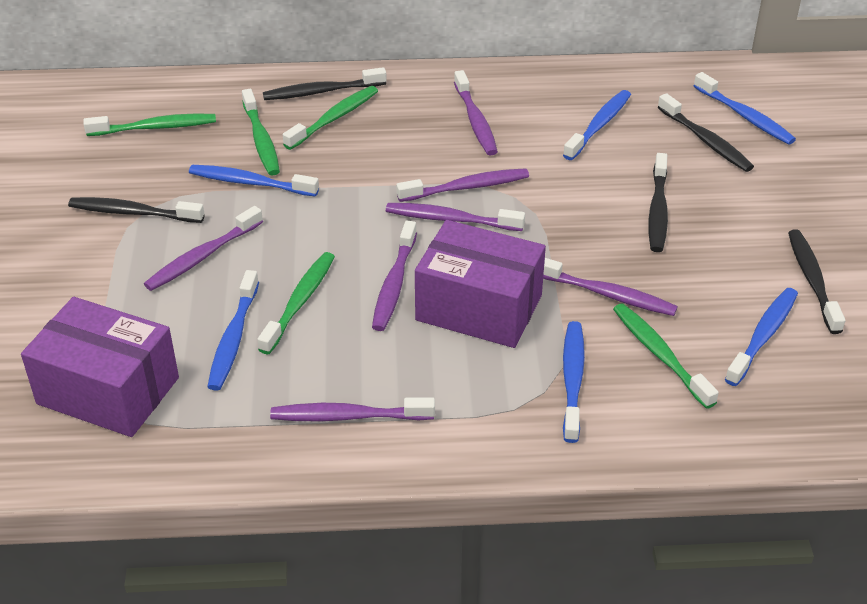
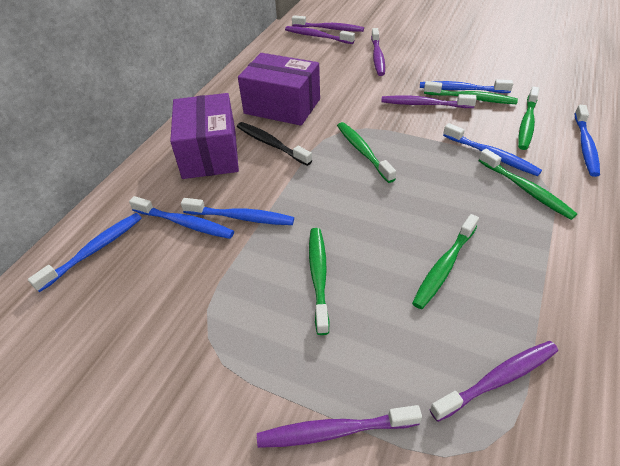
black toothbrush: [68,197,205,223] [263,67,387,100] [648,153,668,252] [658,93,754,172] [788,229,845,334] = 5 -> [237,122,312,166] = 1
green toothbrush: [83,114,216,136] [242,89,280,176] [258,252,335,354] [283,86,378,150] [613,303,719,409] = 5 -> [309,228,330,335] [337,122,396,183] [412,214,479,309] [424,81,518,104] [478,149,577,220] [518,86,540,150] = 6
purple toothbrush: [144,206,263,291] [270,398,435,421] [372,221,417,331] [386,203,525,231] [396,168,529,202] [454,70,498,155] [543,258,678,316] = 7 -> [257,405,422,448] [285,26,355,44] [292,15,364,32] [371,28,385,76] [381,94,477,108] [429,341,558,422] = 6

